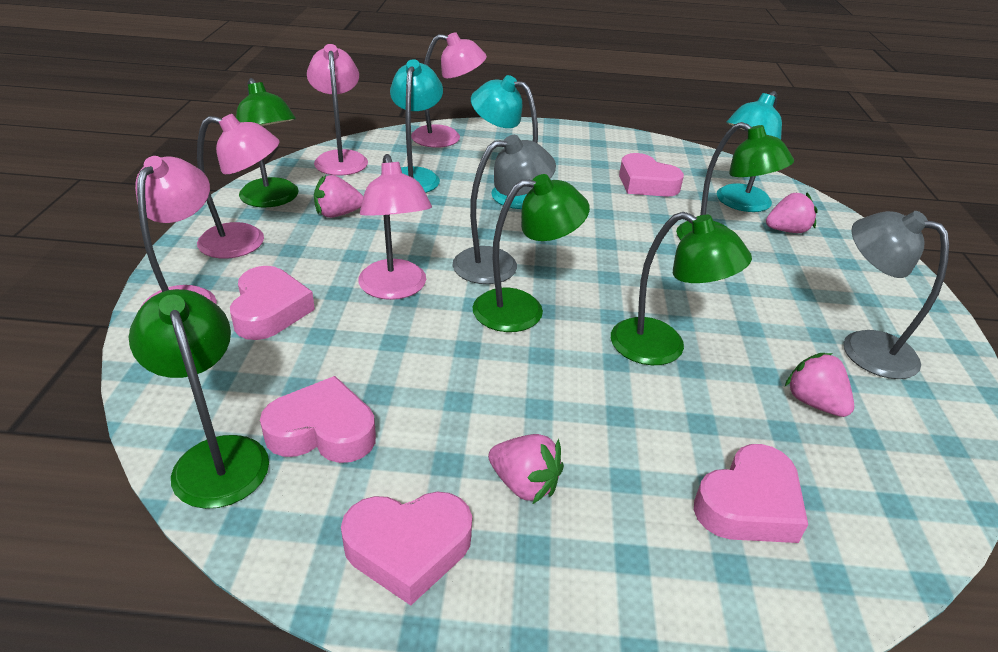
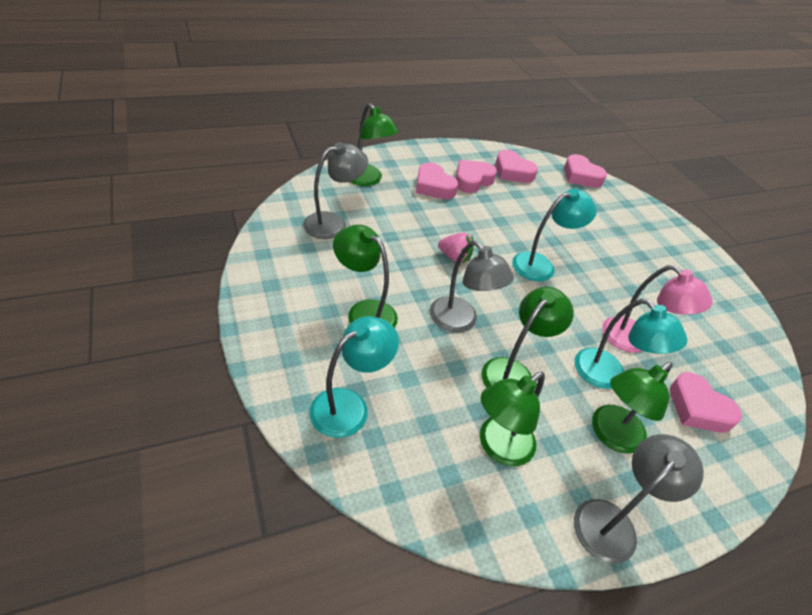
grey lamp: [452,135,556,284] [844,211,949,379] = 2 -> [303,142,368,239] [430,241,514,332] [574,434,704,564] = 3
pink lamp: [135,156,217,308] [197,114,280,259] [307,44,368,176] [358,154,432,300] [411,32,487,148] = 5 -> [602,265,713,353] = 1
pink strawberry: [314,175,364,218] [488,434,564,504] [766,192,818,233] [785,353,854,417] = 4 -> [438,233,474,263] = 1

